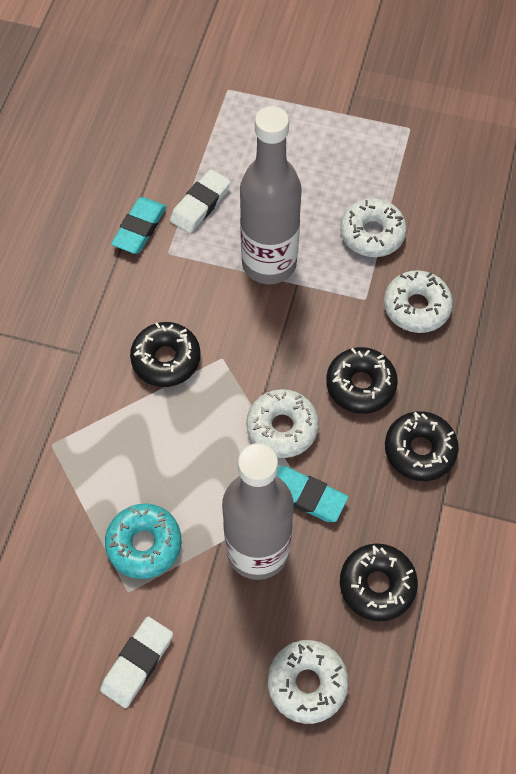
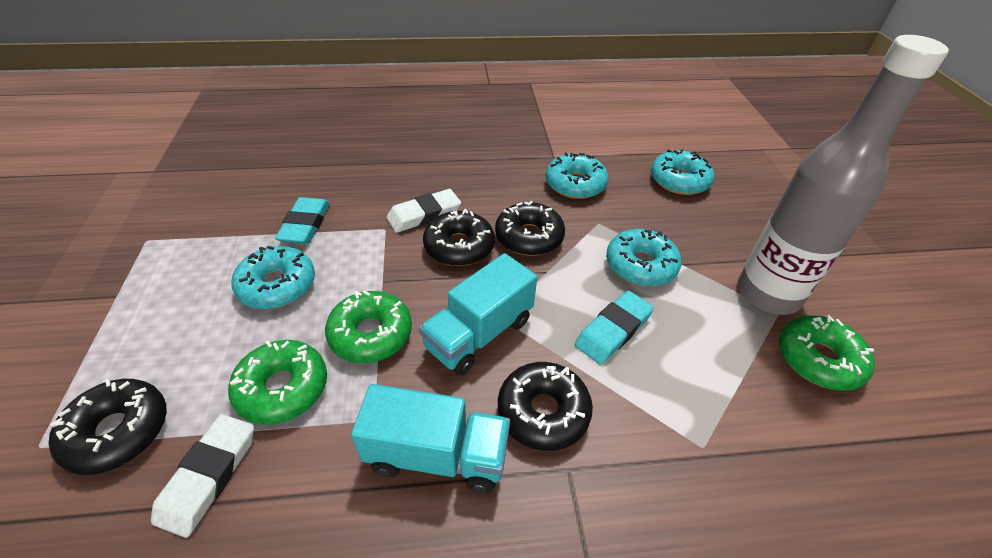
green donut: none = 0 -> [228,340,327,425] [325,290,412,363] [779,315,875,391] = 3
grey bottle: [222,443,294,580] [240,106,302,284] = 2 -> [738,35,949,315] = 1
turquoise donut: [105,504,181,579] = 1 -> [231,246,315,309] [546,152,608,199] [606,229,681,287] [651,149,714,195] = 4
turquoise truck: none = 0 -> [351,384,510,493] [419,253,537,376] = 2
white donut: [246,389,319,458] [268,640,349,724] [340,198,407,257] [384,270,453,333] = 4 -> none = 0

